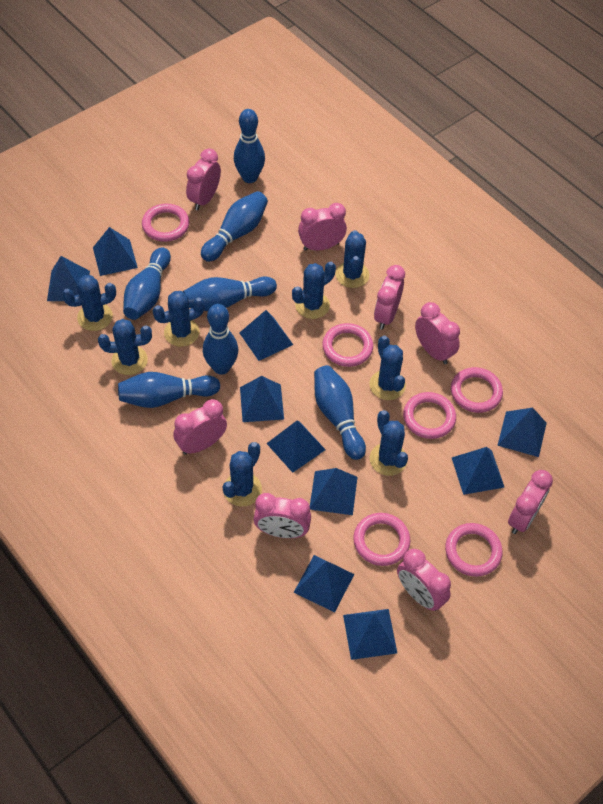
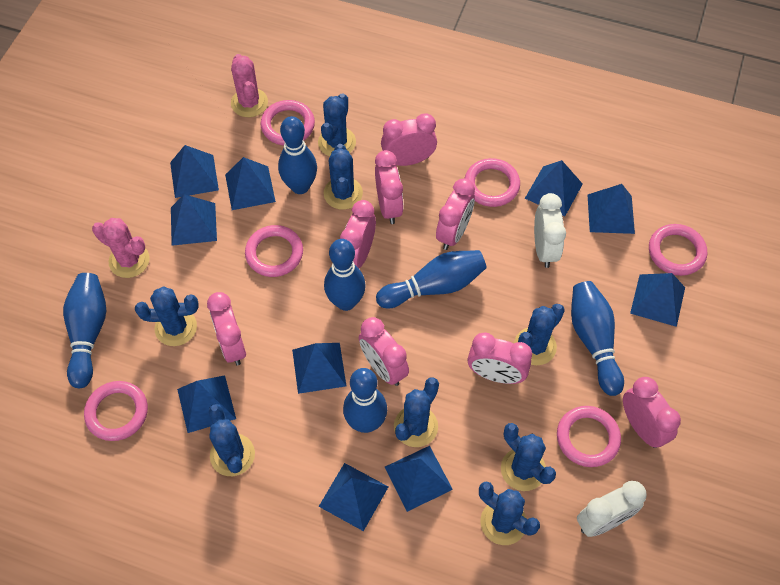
blue bowling pin: [118,372,221,408] [123,247,171,320] [183,276,277,311] [201,191,268,262] [203,304,238,375] [234,109,265,183] [314,365,366,460] = 7 -> [63,273,106,388] [278,116,317,194] [324,239,366,311] [343,368,387,433] [376,250,487,309] [571,281,624,396] = 6
pink cactus: none = 0 -> [92,218,150,278] [231,54,268,117] = 2
white clock: none = 0 -> [534,193,566,268] [577,481,647,537] = 2

